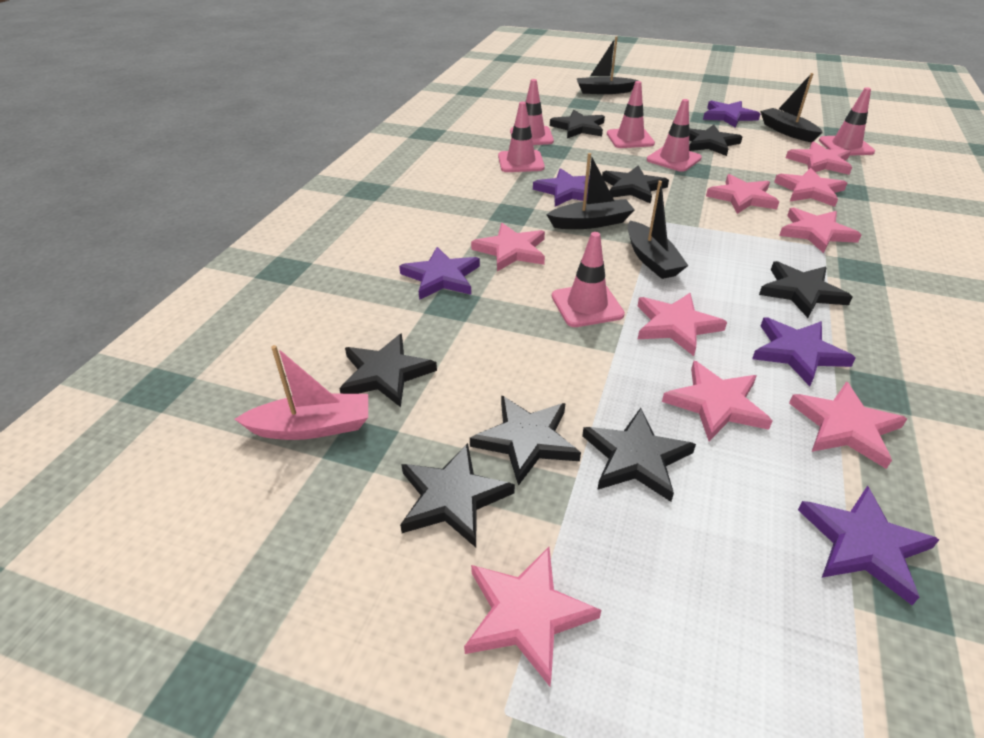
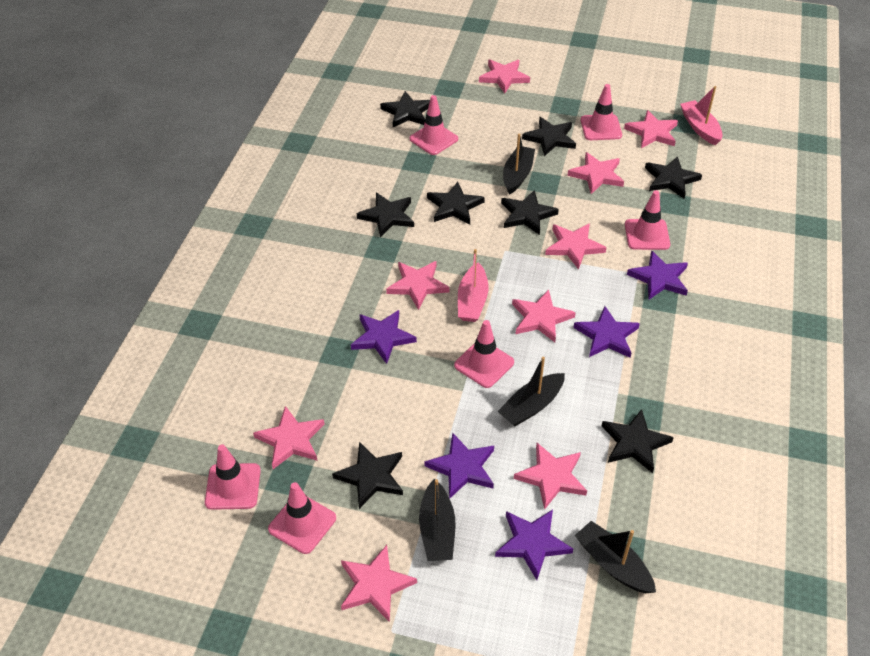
pink boat: [235,345,368,440] = 1 -> [458,249,488,322] [680,86,723,145] = 2

